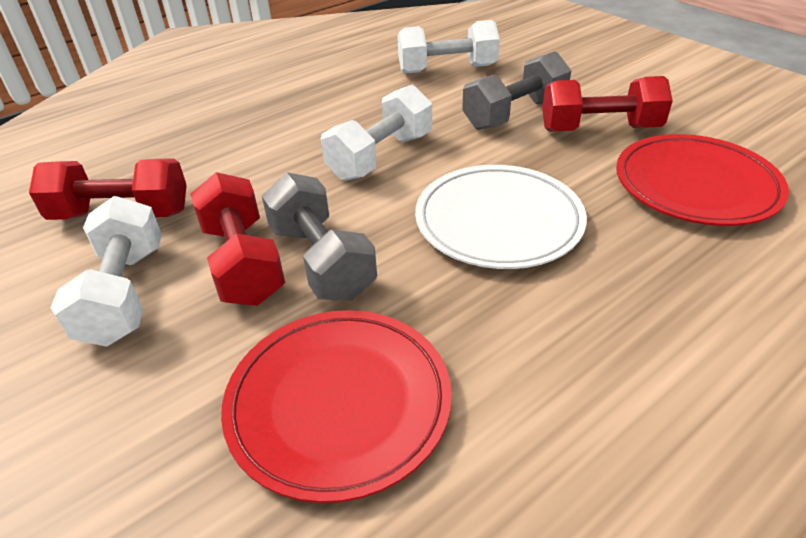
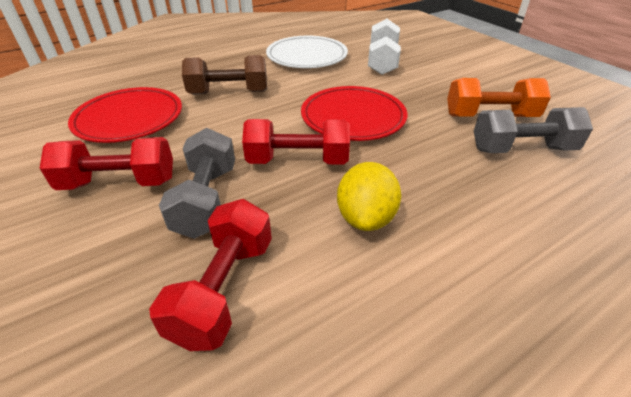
brown dumbbell: none = 0 -> [182,55,267,95] = 1
orange dumbbell: none = 0 -> [447,78,551,117] = 1
white dumbbell: [51,196,162,347] [321,85,432,181] [397,20,500,74] = 3 -> [368,19,401,75] = 1
yellow lemon: none = 0 -> [337,162,401,231] = 1

